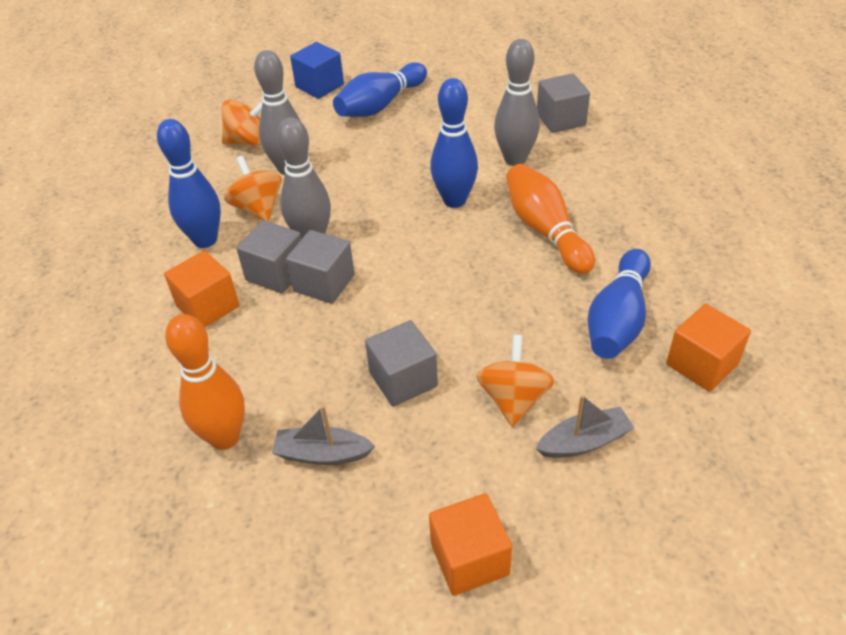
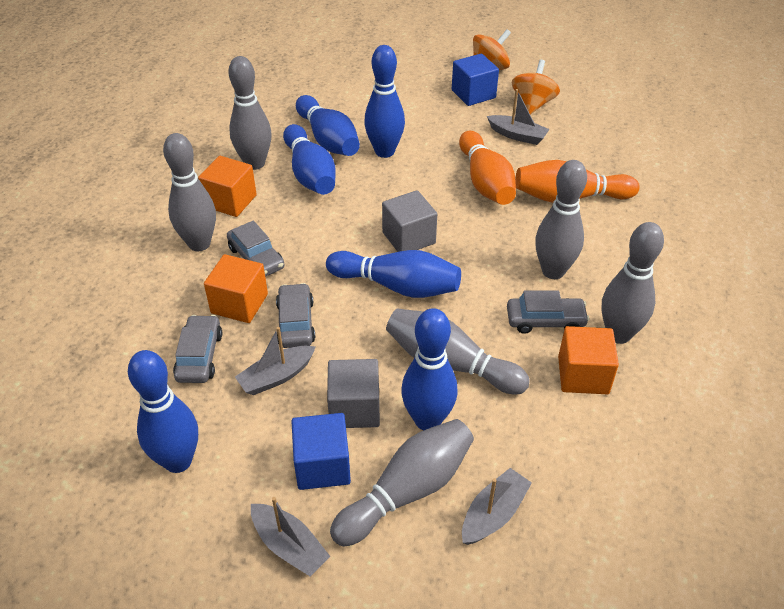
blue bowling pin: [157,119,221,248] [333,62,427,117] [430,78,478,208] [588,249,651,359] = 4 -> [128,350,198,473] [283,124,336,195] [296,95,360,156] [326,250,461,298] [364,45,405,158] [401,308,458,431] = 6
blue cube: [290,42,344,99] = 1 -> [291,413,351,490] [452,53,499,106] = 2
grey boat: [272,405,375,465] [535,395,635,458] = 2 -> [235,327,316,395] [251,497,331,576] [462,468,532,545] [487,89,550,145] = 4
grey bowling pin: [254,50,301,175] [277,117,331,238] [494,39,540,166] = 3 -> [163,133,216,251] [228,56,272,170] [330,419,474,546] [386,308,530,394] [535,160,587,279] [601,222,664,344] = 6
grey car: none = 0 -> [173,315,222,383] [227,220,285,277] [276,283,315,348] [507,290,589,334] = 4
grey cube: [236,220,302,293] [286,230,355,304] [365,320,438,407] [537,73,590,133] = 4 -> [327,359,380,428] [382,190,437,252] = 2
orange spinning top: [221,99,263,146] [224,156,282,222] [476,335,555,426] = 3 -> [473,29,511,70] [512,60,560,114] = 2

